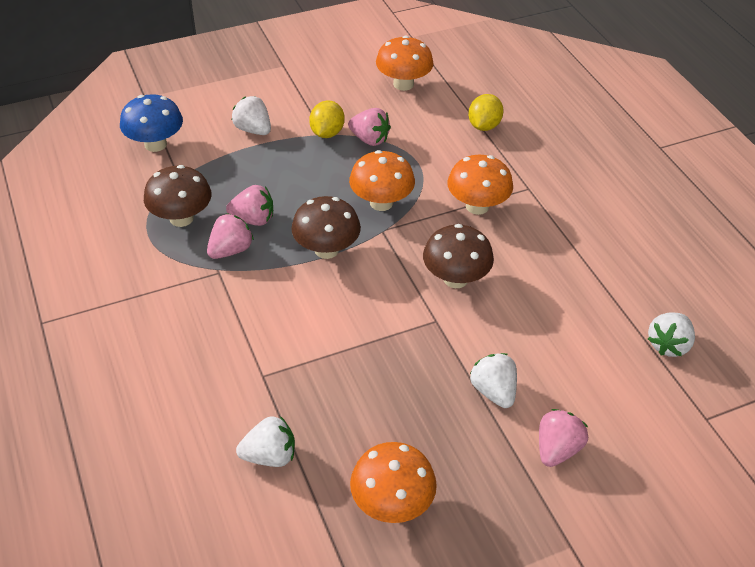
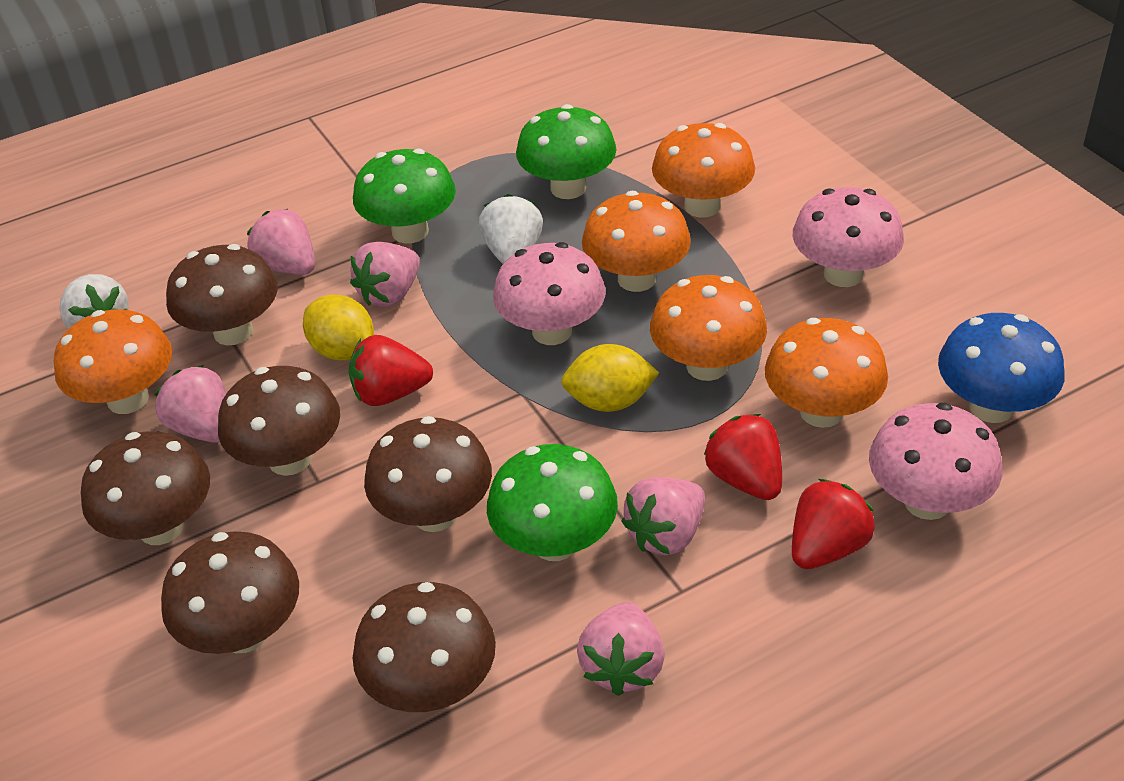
brown mushroom: [144,165,212,227] [291,196,361,259] [423,224,494,288] = 3 -> [81,431,210,545] [161,532,299,654] [166,244,278,345] [218,366,340,476] [353,582,496,712] [364,416,492,532] = 6
green mushroom: none = 0 -> [353,149,456,244] [487,444,618,561] [516,104,616,199] = 3
orange mushroom: [349,150,415,211] [350,442,437,523] [376,36,434,91] [447,155,513,215] = 4 -> [54,309,172,414] [582,191,691,292] [650,275,767,381] [652,123,755,218] [765,318,888,428] = 5
pink mushroom: none = 0 -> [493,242,605,345] [793,187,904,287] [869,403,1002,520] = 3
pink strawberry: [207,213,254,259] [226,185,273,226] [348,108,391,146] [539,409,588,467] = 4 -> [154,365,226,443] [247,209,315,275] [350,242,420,307] [577,602,665,696] [621,477,705,555] = 5
red strawberry: none = 0 -> [349,335,433,406] [703,414,782,500] [792,479,875,569] = 3
white strawberry: [232,96,271,135] [236,416,295,467] [470,353,517,408] [648,312,695,357] = 4 -> [60,274,129,329] [479,194,543,264] = 2

